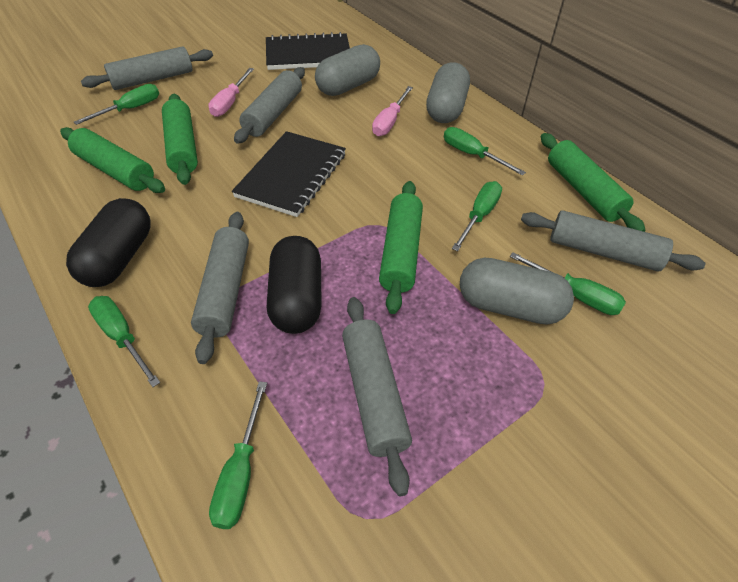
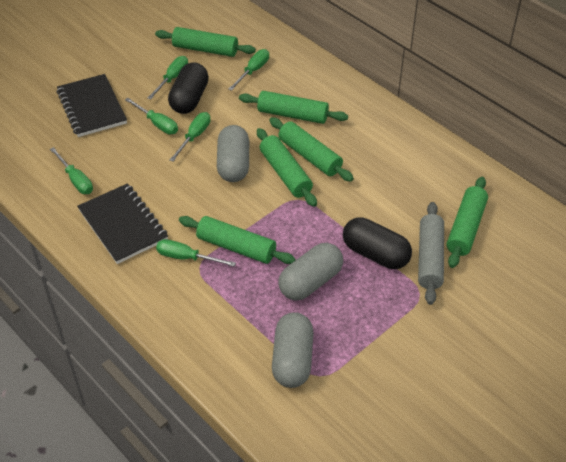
green rolling pin: [60,127,165,193] [162,94,198,185] [379,181,423,314] [541,133,645,232] = 4 -> [155,27,256,57] [179,216,296,264] [239,91,348,124] [257,128,317,207] [269,117,354,182] [447,177,488,268] = 6
grey rolling pin: [81,46,213,90] [191,212,249,364] [234,67,305,144] [342,297,412,496] [521,210,706,271] = 5 -> [418,202,444,305] = 1
pink screwdriver: [208,68,254,117] [372,86,413,136] = 2 -> none = 0

